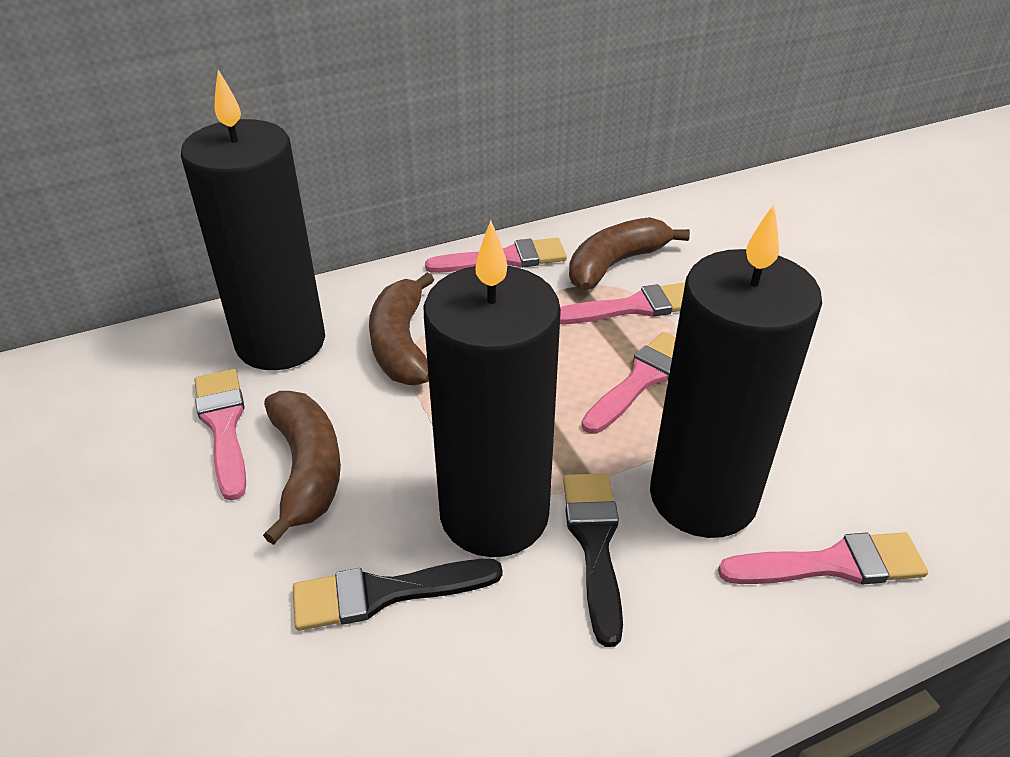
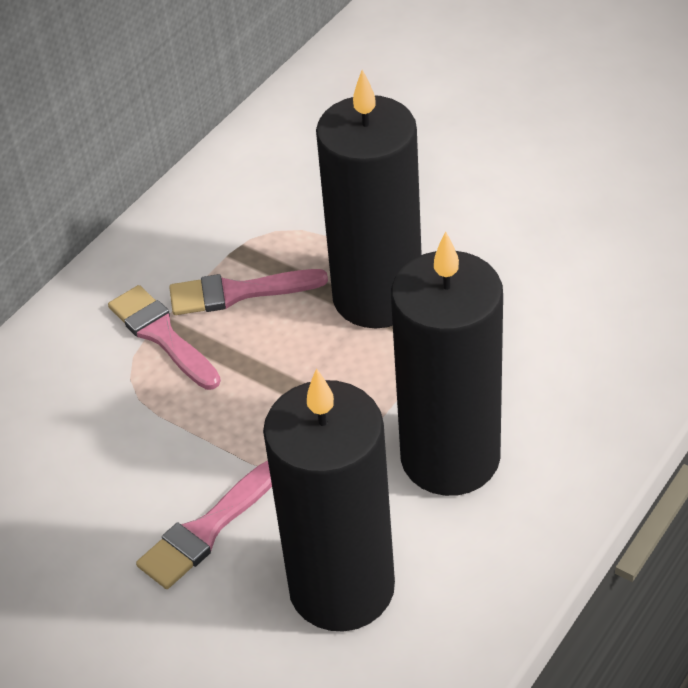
black brush: [293,559,503,631] [563,473,623,647] = 2 -> none = 0
brown banana: [263,391,341,545] [369,272,434,385] [569,217,690,290] = 3 -> none = 0
pink brush: [195,369,246,501] [425,238,567,273] [560,283,685,324] [582,332,676,434] [718,532,928,584] = 5 -> [108,285,221,390] [136,460,272,589] [169,269,328,315] = 3

